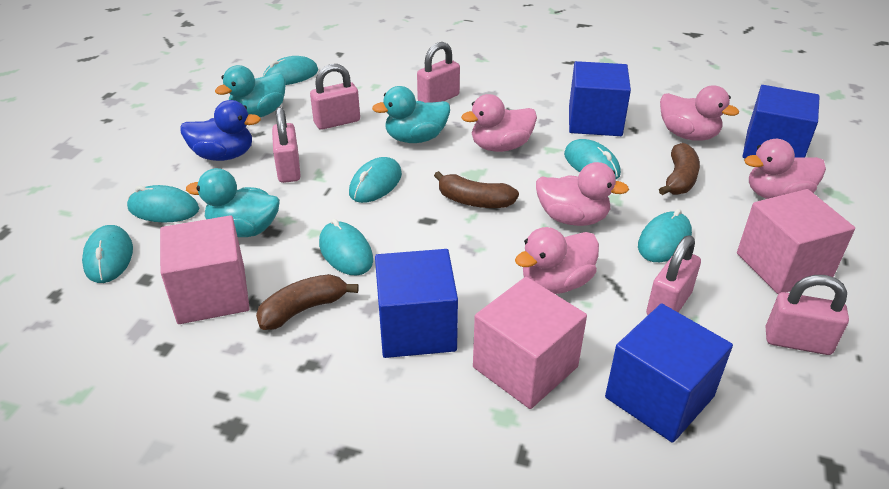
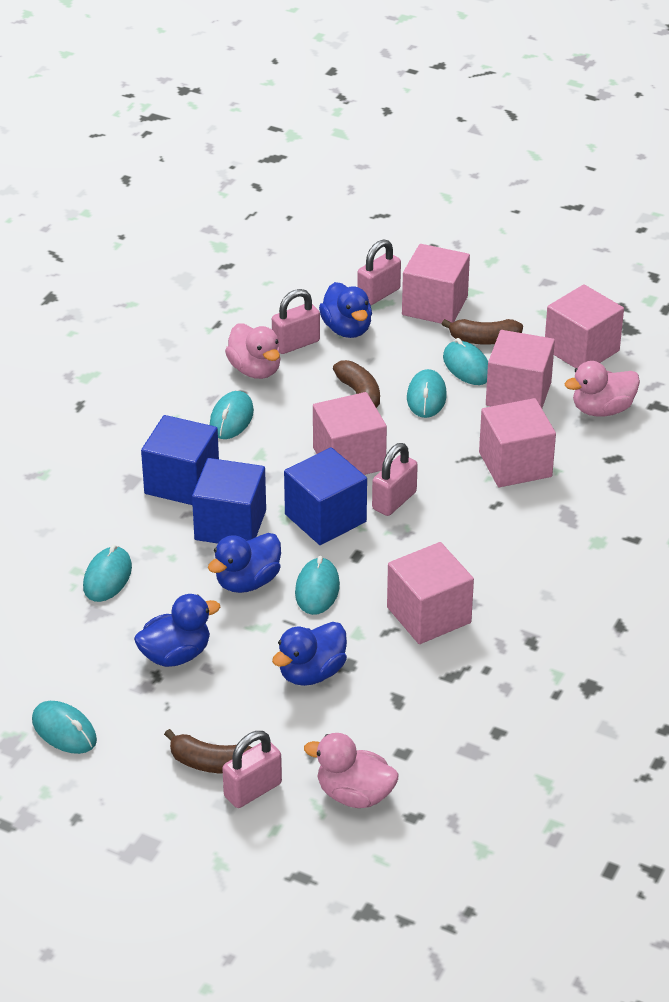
blue cube: [375,249,458,358] [569,61,631,136] [605,304,733,443] [743,85,820,158] = 4 -> [141,415,219,505] [192,458,266,543] [284,447,367,545] = 3
blue duck: [180,100,261,161] = 1 -> [134,594,220,667] [208,533,281,593] [272,622,347,686] [319,282,372,338] = 4
pink cube: [160,215,250,324] [473,277,587,409] [737,189,855,294] = 3 -> [313,392,387,475] [387,542,474,644] [402,244,470,324] [479,398,556,487] [486,330,555,408] [545,285,624,368] = 6
pink duck: [461,94,537,152] [515,227,599,294] [536,162,629,226] [660,85,739,141] [744,139,826,199] = 5 -> [225,323,280,379] [304,733,399,808] [564,361,640,417] = 3
pink padlock: [272,107,301,183] [310,64,360,130] [417,42,460,103] [646,235,701,315] [766,275,849,355] = 5 -> [222,731,282,808] [272,289,320,354] [357,239,401,305] [372,443,418,516] = 4
turquoise duck: [186,168,280,237] [215,65,285,117] [372,86,450,143] = 3 -> none = 0
turquoise mouse: [82,225,133,283] [127,185,199,222] [263,56,318,85] [319,219,373,275] [349,157,402,203] [564,139,621,179] [638,209,692,262] = 7 -> [32,701,97,754] [83,545,132,602] [210,391,254,439] [295,556,340,615] [407,369,447,418] [443,338,488,385] = 6

